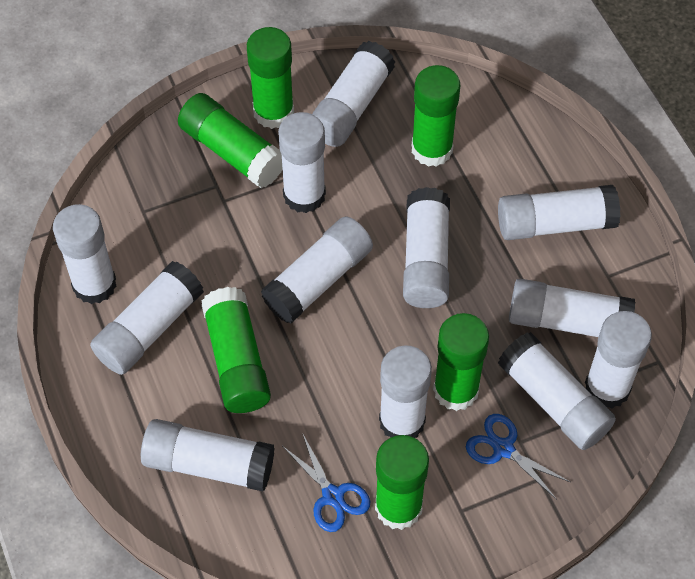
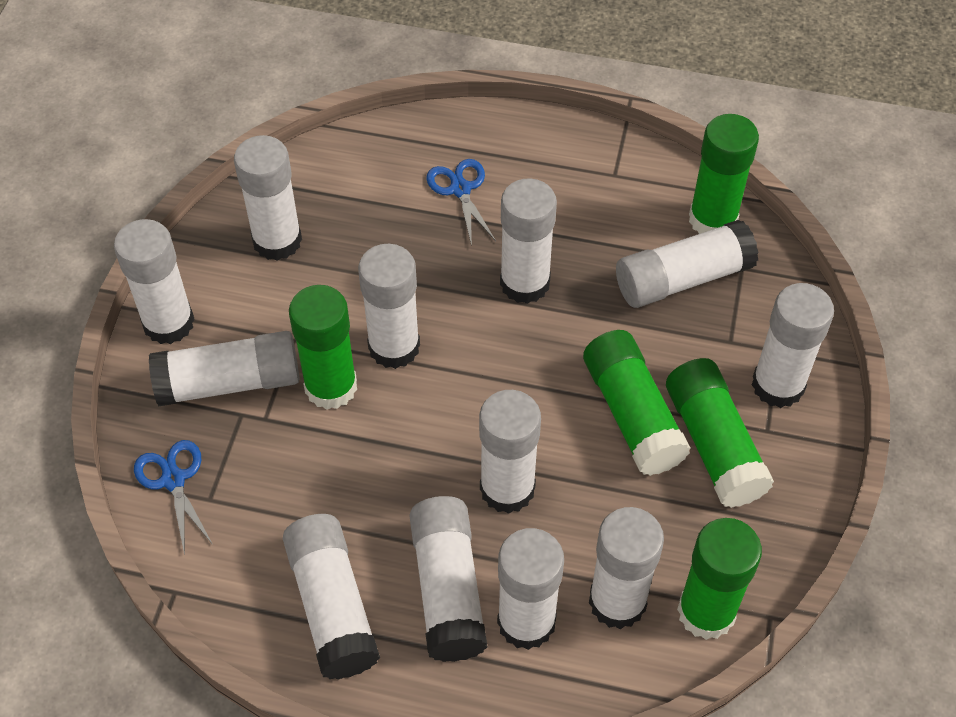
green glue stick: [178,93,283,188] [201,287,271,413] [247,27,294,129] [375,435,429,530] [412,65,461,167] [433,313,489,411] = 6 -> [289,285,357,410] [583,330,690,476] [666,358,774,508] [677,518,762,640] [689,114,759,234] = 5

